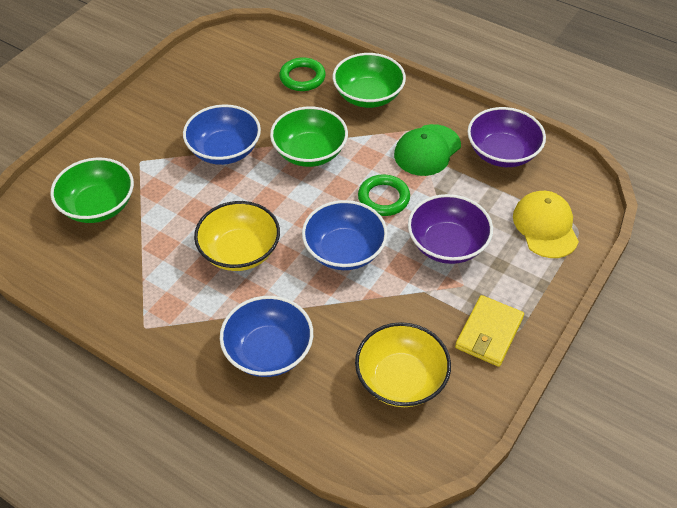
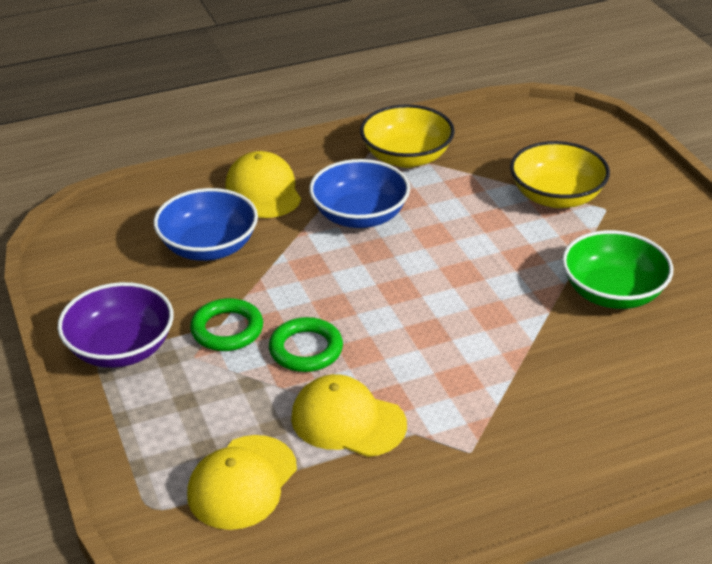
blue bowl: [183,104,261,165] [220,296,313,377] [302,200,388,270] = 3 -> [154,188,258,261] [309,159,410,228] = 2
green bowl: [50,158,134,223] [270,107,348,167] [333,53,406,108] = 3 -> [562,230,673,309] = 1
green cap: [394,124,461,176] = 1 -> none = 0
purple bowl: [408,194,493,264] [467,107,546,167] = 2 -> [57,282,174,368] = 1
yellow cap: [513,191,579,258] = 1 -> [187,435,297,530] [225,151,301,218] [291,374,407,457] = 3
yellow wallet: [455,295,524,367] = 1 -> none = 0

